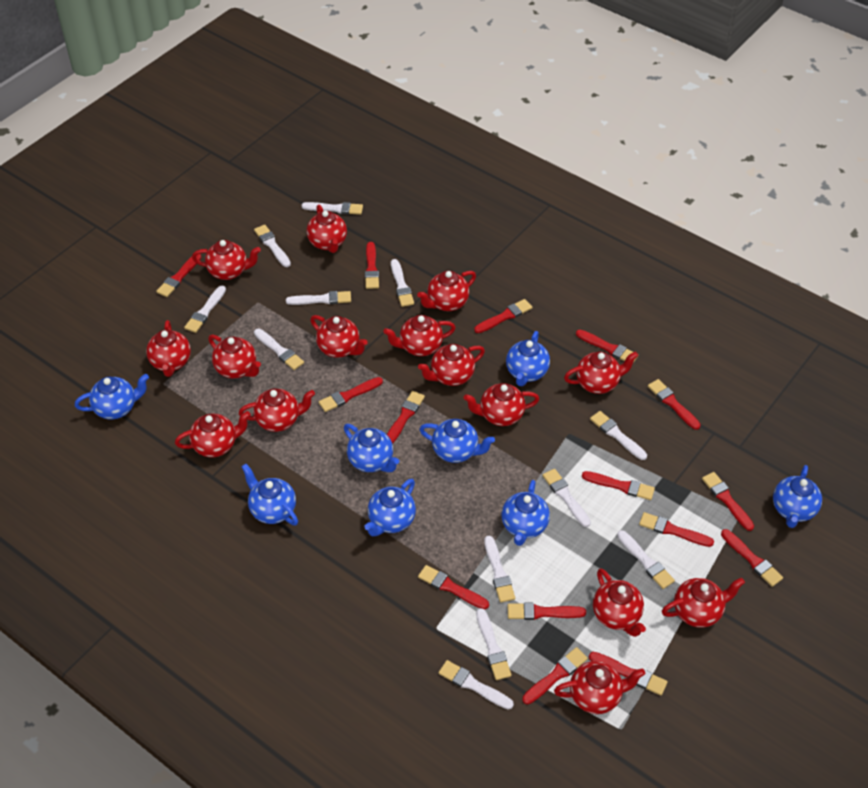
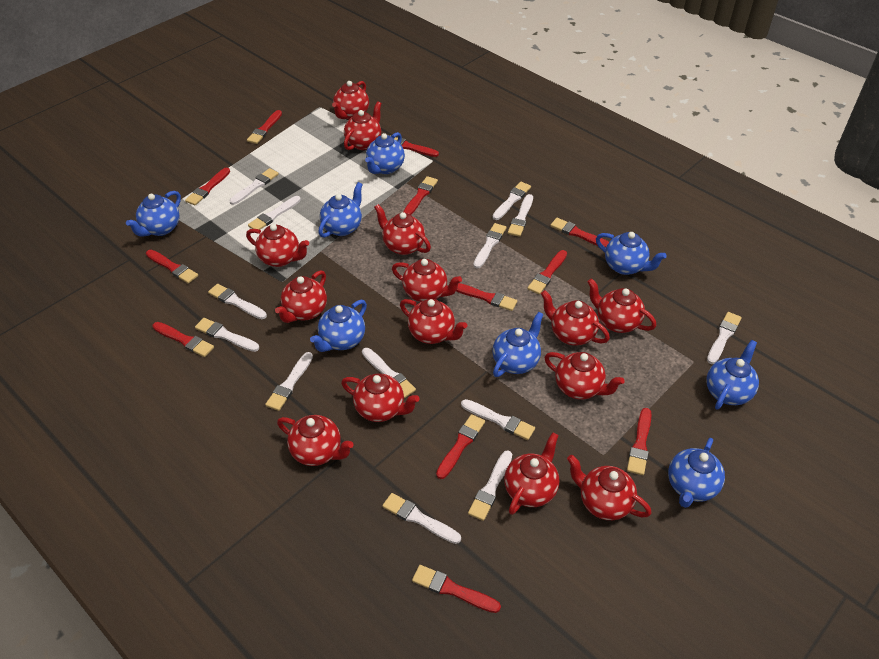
red brush: [156,254,201,297] [319,377,383,412] [365,242,379,289] [387,391,425,444] [418,565,489,610] [474,299,533,333] [508,603,586,620] [522,647,588,705] [576,330,637,363] [582,471,655,500] [589,652,668,696] [639,512,714,547] [648,379,701,430] [702,472,754,531] [721,529,783,587] = 15 -> [146,250,198,284] [153,322,214,357] [185,168,230,205] [247,110,282,144] [389,135,439,157] [403,176,438,215] [412,565,501,613] [436,414,485,479] [456,283,517,311] [527,250,567,294] [550,218,609,248] [627,408,652,475] = 12
red teapot: [146,320,191,377] [175,411,251,457] [192,240,261,280] [208,334,261,379] [239,389,315,432] [307,205,347,253] [310,315,368,358] [383,315,456,356] [417,271,476,311] [418,344,485,386] [464,383,539,426] [554,661,645,714] [564,352,638,394] [593,568,646,637] [662,578,745,628] = 15 -> [246,224,309,267] [275,270,327,323] [277,415,354,466] [332,81,369,120] [341,373,419,422] [344,101,382,150] [374,204,431,255] [392,259,462,302] [400,299,467,344] [504,432,559,515] [541,290,610,346] [544,352,625,399] [567,455,651,520] [587,278,656,333] = 14
white brush: [184,285,226,333] [254,225,291,267] [254,329,304,370] [286,291,351,305] [302,202,363,215] [391,259,414,307] [438,660,514,710] [476,608,512,680] [484,536,515,602] [542,469,591,527] [590,411,647,460] [617,530,675,589] = 12 -> [195,318,259,352] [208,284,267,319] [229,168,279,205] [248,196,301,230] [265,352,313,411] [362,348,416,398] [382,493,461,544] [461,399,535,440] [468,450,512,521] [473,223,507,269] [492,182,531,220] [508,194,533,237] [707,312,742,364] = 13

